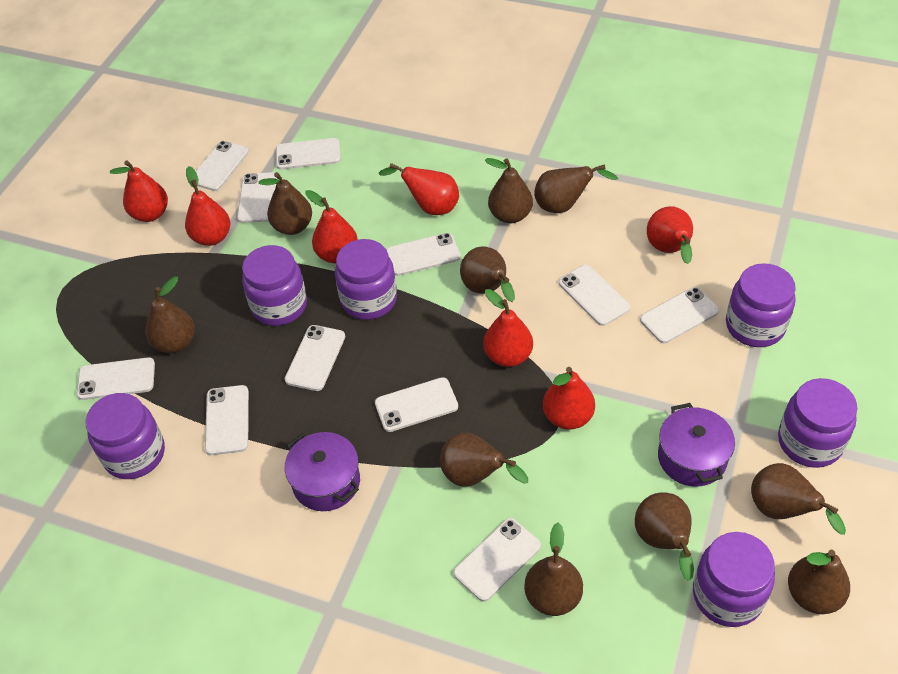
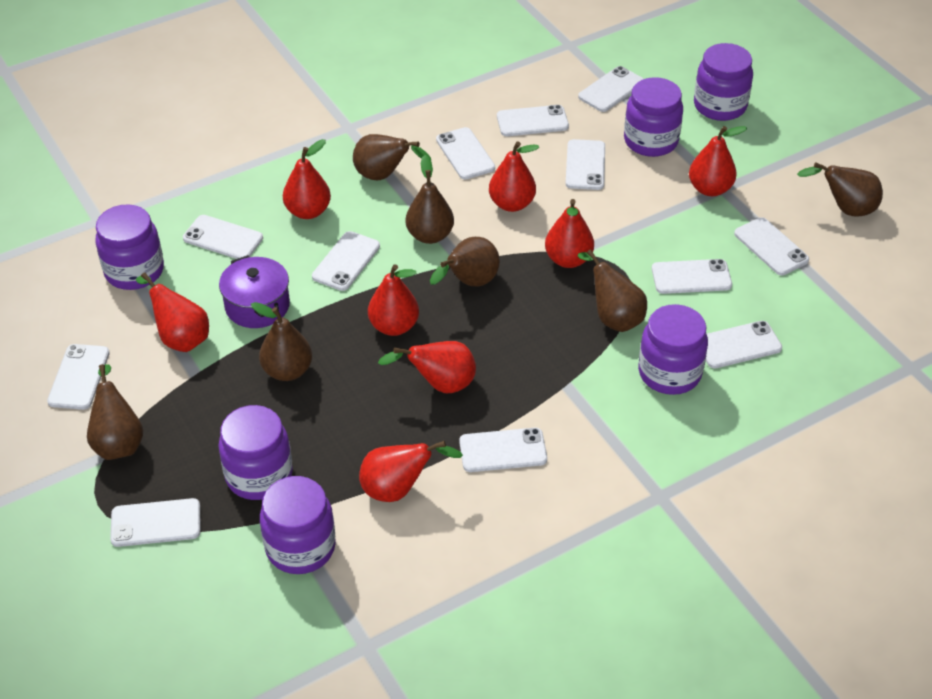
brown pear: [145,277,195,353] [259,172,312,235] [440,433,528,487] [460,246,515,302] [485,158,533,223] [524,522,583,616] [534,164,618,213] [635,492,694,581] [751,463,846,535] [788,550,850,614] = 10 -> [87,364,144,460] [251,302,312,381] [353,134,431,180] [406,155,454,244] [430,237,500,286] [577,249,647,332] [797,162,883,216] = 7
purple pot: [285,432,360,511] [658,403,735,487] = 2 -> [219,255,290,328] = 1
red pear: [110,160,168,222] [185,166,230,246] [306,190,358,263] [379,163,459,215] [483,289,533,367] [543,367,595,430] [647,206,693,264] = 7 -> [136,272,209,352] [283,139,331,219] [359,441,463,502] [368,264,419,336] [378,341,476,393] [489,141,539,212] [545,199,594,268] [689,126,747,196] = 8
white phone: [77,357,155,400] [196,141,249,191] [205,385,249,455] [237,172,278,223] [276,138,341,170] [285,325,345,391] [375,377,458,432] [386,233,461,276] [453,518,541,602] [559,265,630,326] [640,287,719,343] = 11 -> [47,344,110,410] [110,498,200,547] [183,215,263,259] [312,231,380,291] [436,127,495,180] [459,428,547,472] [497,105,569,136] [565,139,605,190] [578,66,643,112] [652,259,732,294] [706,321,782,369] [734,217,809,275] = 12

